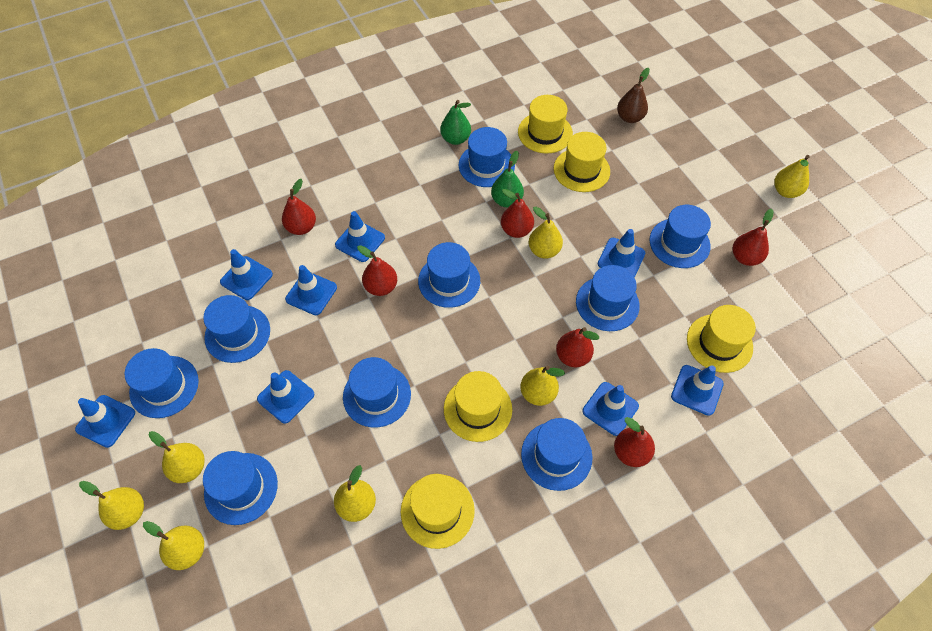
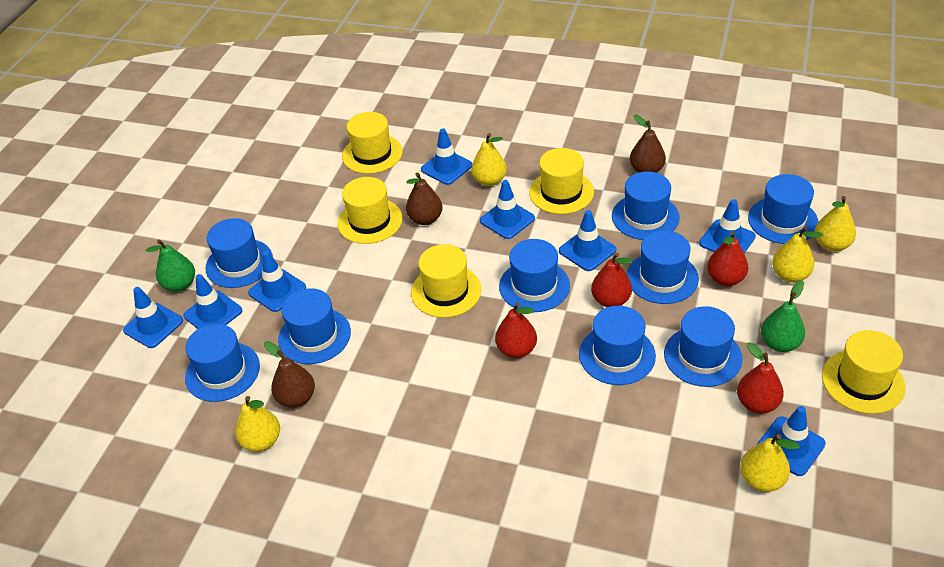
brown pear: [617,68,650,123] = 1 -> [264,341,315,408] [406,173,443,225] [630,115,666,173] = 3
red pear: [282,179,316,235] [357,245,397,296] [501,189,534,238] [556,327,599,367] [614,417,655,467] [733,209,774,266] = 6 -> [495,303,537,358] [591,253,632,307] [707,231,748,286] [737,343,784,414] = 4
yellow pear: [79,481,144,530] [143,521,204,570] [148,431,205,483] [334,465,376,522] [520,366,565,406] [529,207,563,259] [774,155,810,198] = 7 -> [235,396,280,452] [471,133,507,186] [740,434,800,492] [772,227,823,283] [815,196,856,252] = 5

